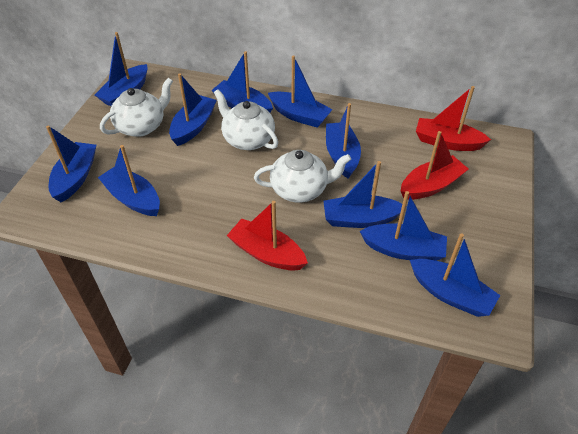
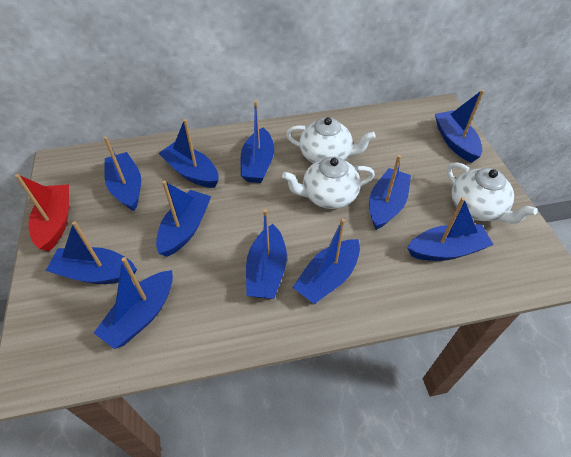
blue boat: [46,125,96,202] [95,32,148,106] [98,145,160,216] [169,73,217,146] [211,51,273,112] [268,55,333,128] [323,161,407,228] [326,103,361,179] [360,191,447,261] [410,233,500,317] = 10 -> [46,221,137,284] [94,257,173,349] [104,136,141,211] [156,180,211,257] [159,119,218,188] [241,101,274,183] [246,209,287,299] [293,219,360,304] [369,155,411,230] [407,197,494,261] [435,90,484,163] = 11
red boat: [227,201,308,270] [401,131,468,200] [416,86,491,151] = 3 -> [15,174,69,252] = 1

